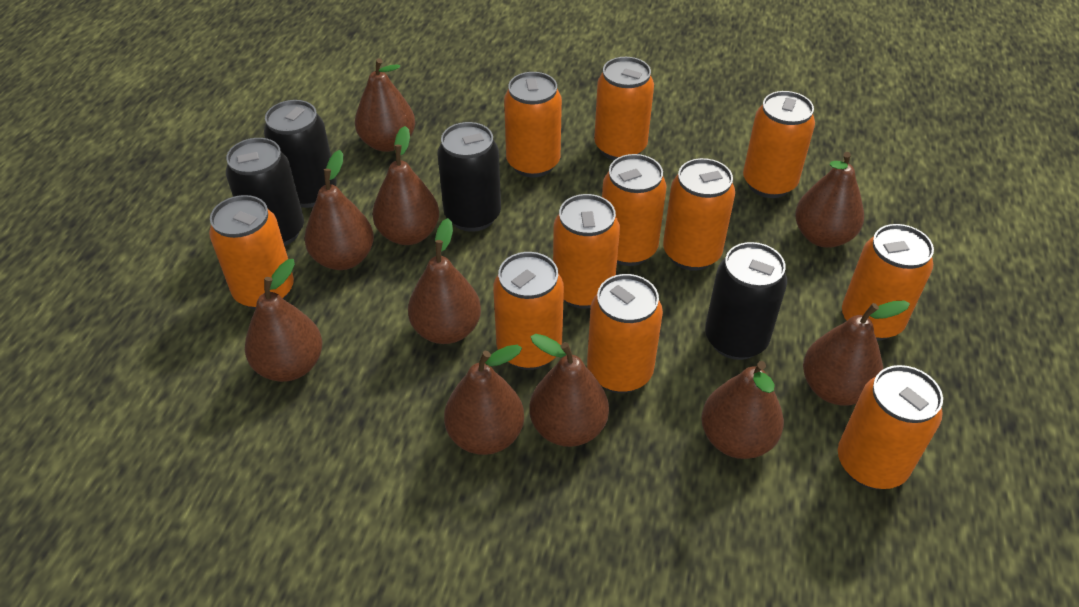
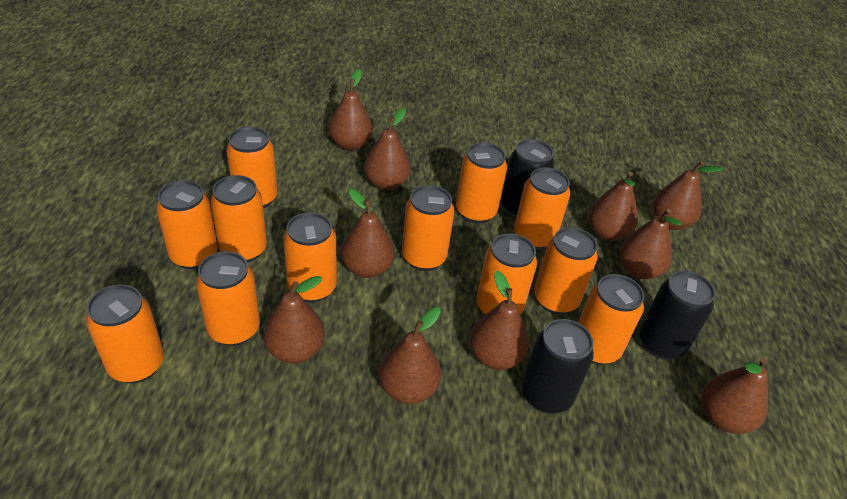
black can: [226,138,304,246] [264,100,337,208] [437,122,501,232] [705,242,787,360] = 4 -> [501,139,554,218] [522,319,594,414] [639,271,715,360] = 3
orange can: [209,195,294,309] [493,252,564,370] [504,72,562,177] [553,194,620,309] [587,274,663,393] [594,57,654,160] [602,154,666,266] [663,158,735,271] [743,91,815,198] [838,365,943,489] [842,224,934,340] = 11 -> [86,284,164,383] [156,180,218,269] [196,251,260,346] [210,175,267,263] [226,127,277,208] [283,212,337,302] [402,185,454,271] [456,143,507,224] [476,233,537,315] [514,167,570,250] [534,227,598,314] [578,274,644,365] = 12

